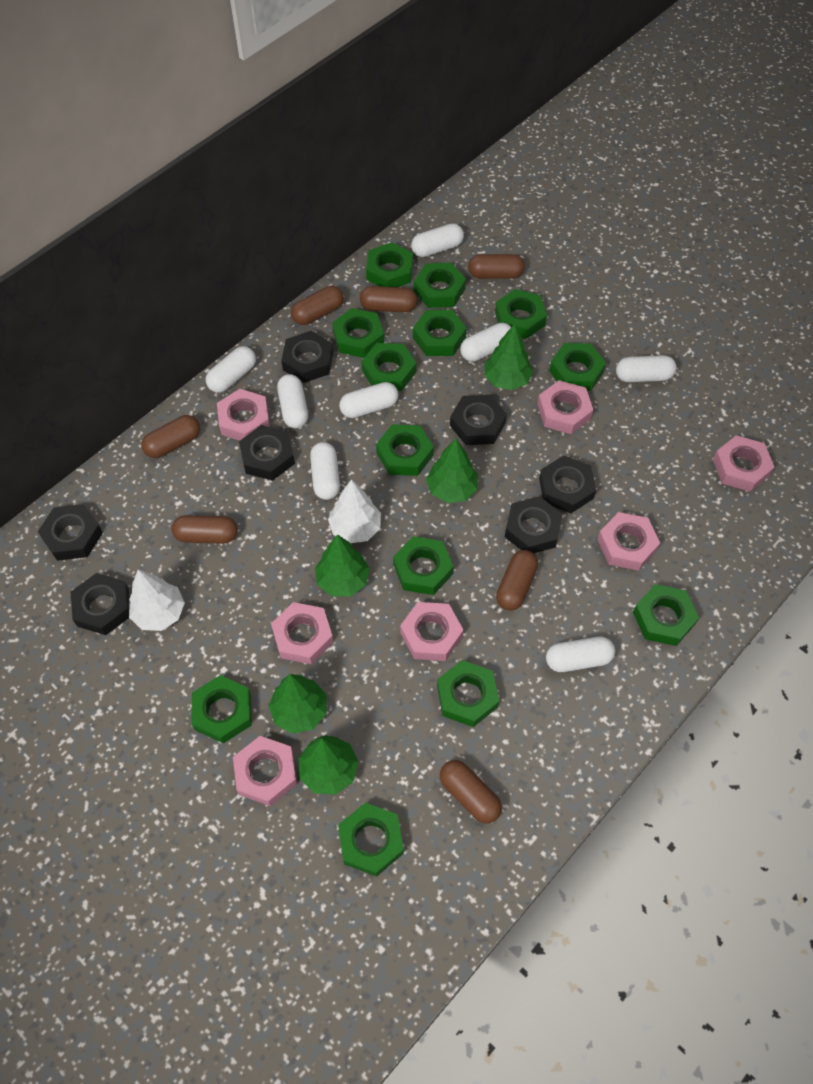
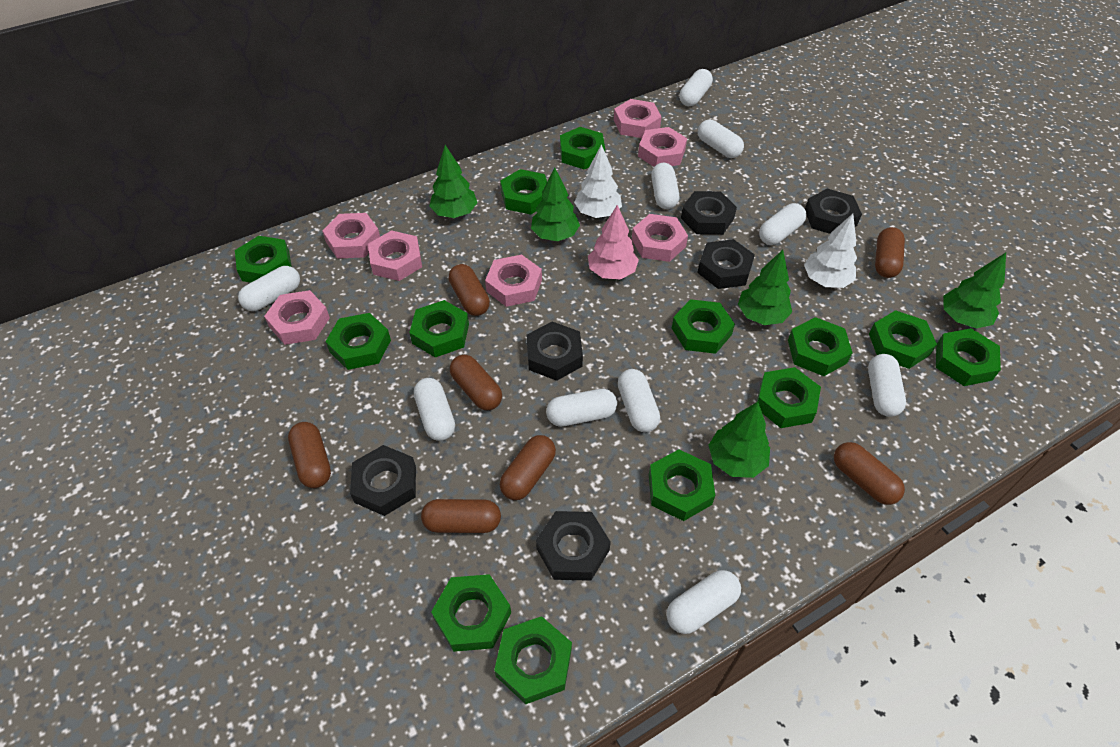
black nut: [38,504,103,561] [70,573,130,635] [239,425,295,480] [281,331,333,383] [450,395,507,445] [505,496,562,553] [539,455,596,513] = 7 -> [350,445,416,516] [526,321,583,381] [536,511,611,581] [681,191,737,235] [697,239,755,289] [805,189,862,234] = 6
pink tree: none = 0 -> [588,205,639,280] = 1
white capsule: [206,346,256,393] [277,374,308,428] [310,442,340,500] [339,382,399,418] [411,223,464,257] [460,323,511,361] [546,637,615,672] [616,355,677,382] = 8 -> [238,266,300,311] [414,378,455,441] [546,389,617,427] [618,369,660,432] [651,163,679,209] [667,570,741,634] [679,69,713,106] [698,120,744,158] [759,203,807,245] [868,354,906,417] = 10

